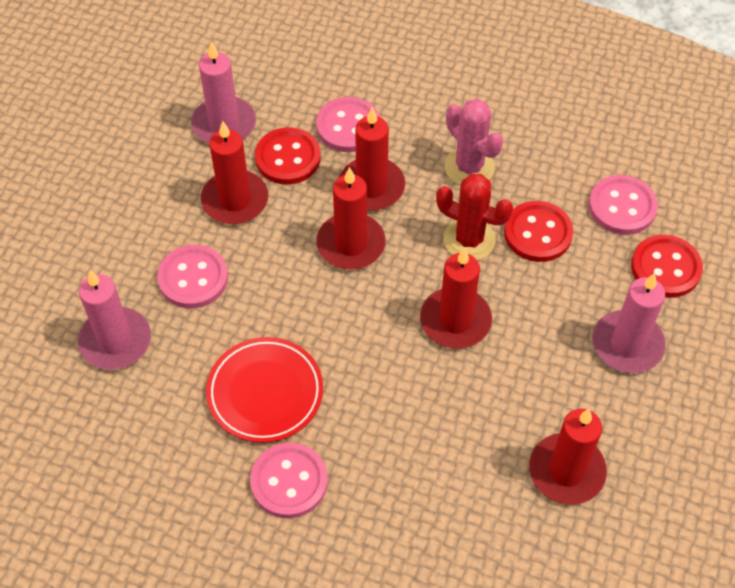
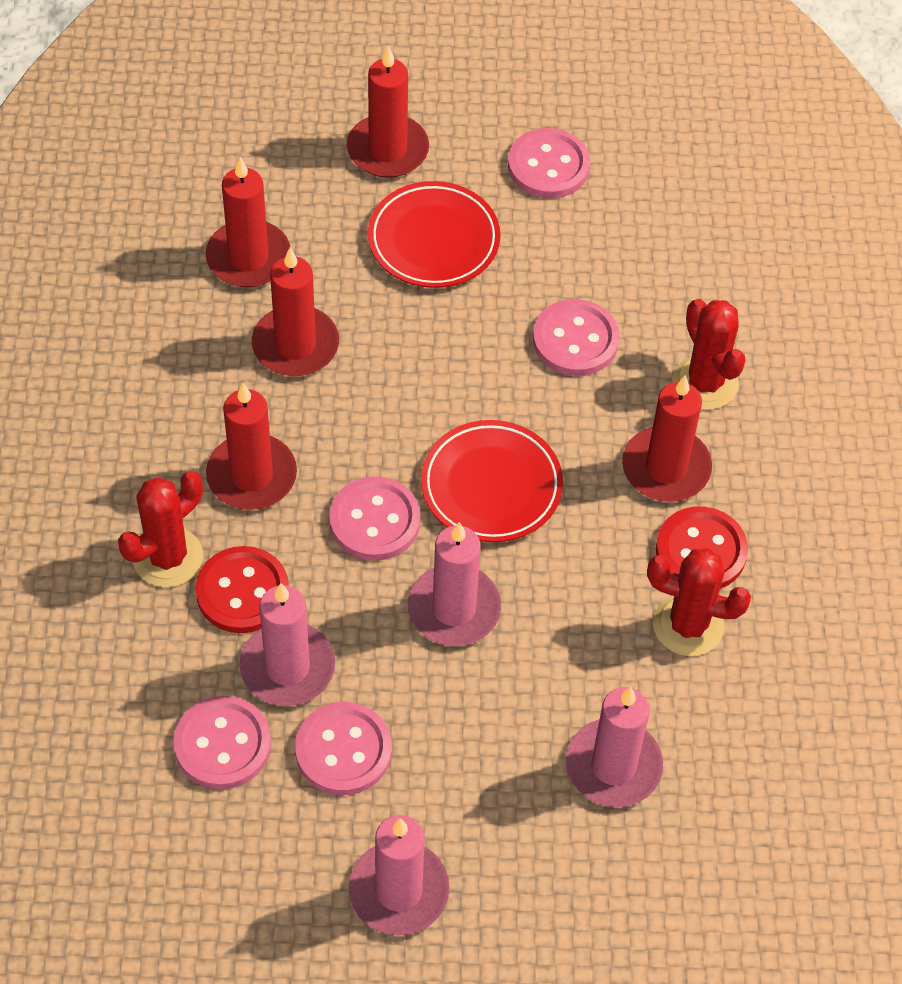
pink button: [157,245,228,308] [250,443,328,518] [316,97,380,152] [589,175,658,235] = 4 -> [173,696,271,789] [295,702,392,795] [329,476,421,561] [508,128,590,199] [533,299,620,376] = 5
pink cactus: [444,99,503,185] = 1 -> none = 0
pink candle: [78,270,151,370] [191,42,256,143] [593,273,666,373] = 3 -> [240,583,335,706] [349,815,450,936] [408,522,501,646] [566,687,663,807] = 4
red button: [255,128,321,184] [504,201,573,262] [631,235,703,298] = 3 -> [195,546,289,633] [656,507,748,589] = 2
red cactus: [436,174,513,260] = 1 -> [118,471,203,587] [647,548,751,656] [672,299,746,410] = 3
red plate: [206,337,323,443] = 1 -> [368,181,500,288] [421,420,563,542] = 2

